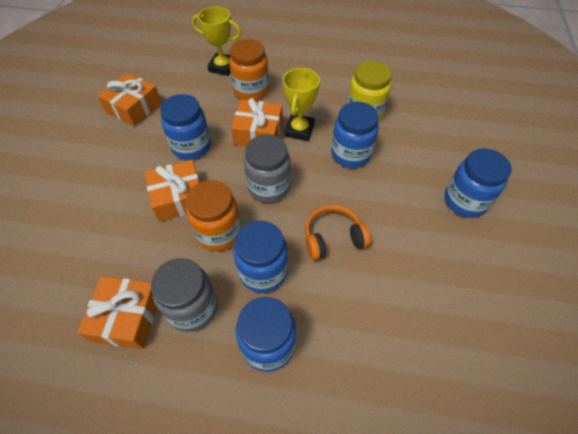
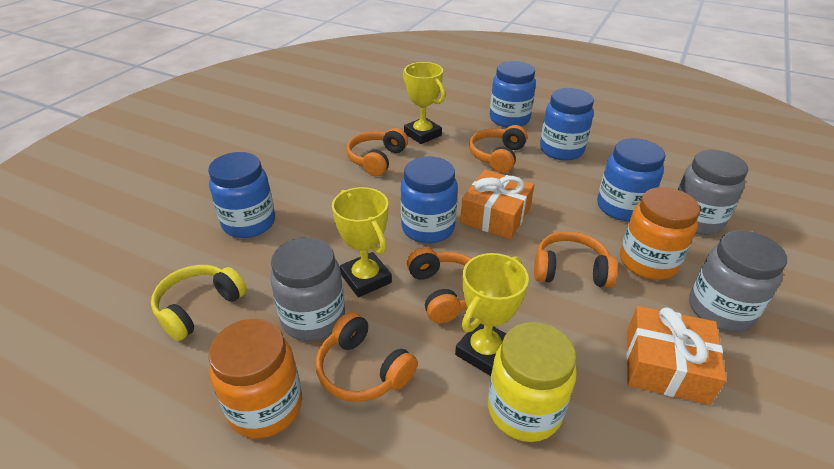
grey jar: [151,258,218,332] [244,135,291,203] = 2 -> [270,237,345,341] [677,150,748,235] [689,230,787,332] = 3
orange gift: [77,276,157,349] [98,73,162,127] [145,160,200,222] [231,98,283,146] = 4 -> [460,170,535,239] [626,306,726,405] = 2
orange headphones: [305,205,371,260] = 1 -> [316,312,418,402] [346,128,408,176] [407,247,472,323] [469,125,527,173] [534,231,618,288] = 5
yellow headphones: none = 0 -> [151,265,247,341] = 1
yellow trophy: [192,6,241,76] [283,68,320,141] = 2 -> [332,187,392,297] [403,62,446,144] [455,253,529,376] = 3

